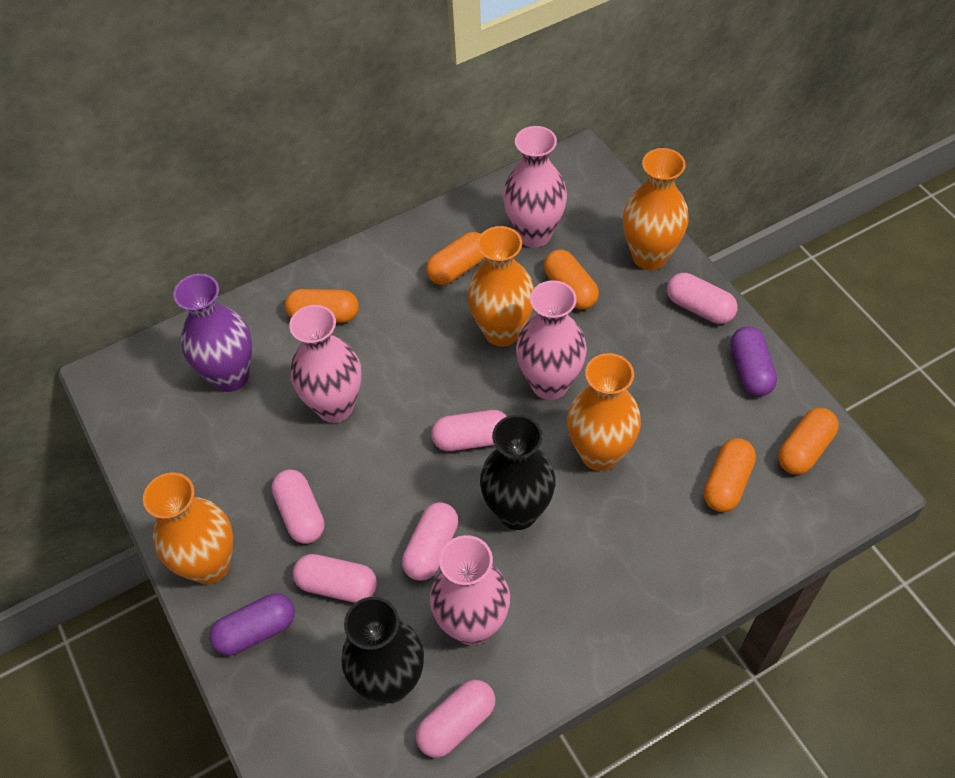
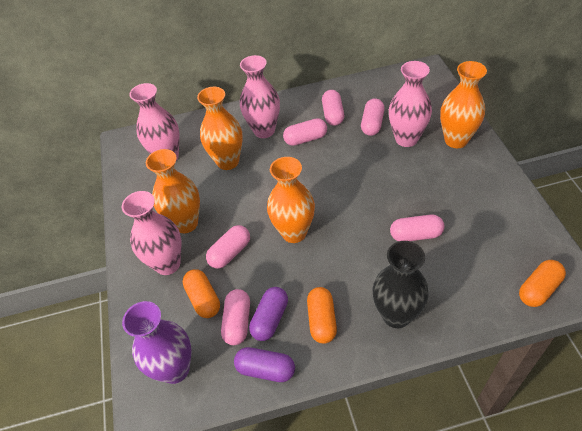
black vase: [341,597,424,703] [480,415,556,530] = 2 -> [373,241,429,328] = 1
orange capsule: [285,289,359,323] [426,232,485,285] [544,249,599,310] [704,438,756,512] [778,408,839,475] = 5 -> [183,269,220,318] [307,287,337,344] [519,260,566,307] = 3

